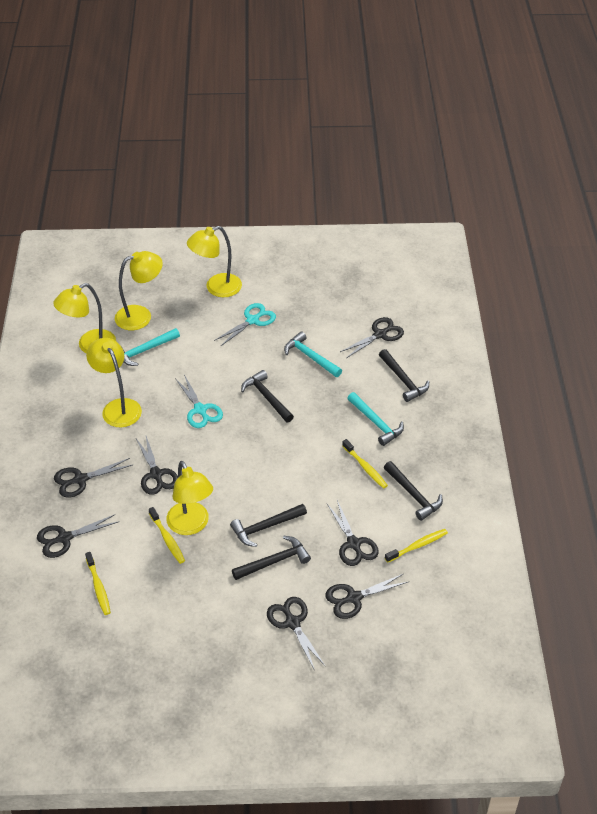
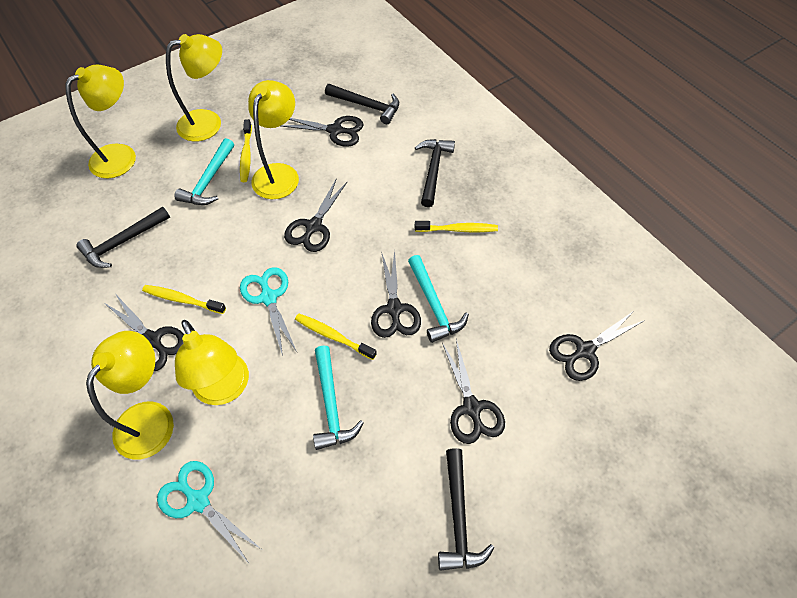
black hammer: [230,504,307,547] [232,536,311,580] [241,370,294,423] [379,349,429,402] [384,461,443,521] = 5 -> [76,207,170,268] [325,84,399,124] [415,139,455,207] [438,448,494,571] = 4
black scissors: [37,514,118,558] [54,458,133,498] [136,436,178,495] [267,597,326,671] [325,574,408,619] [327,500,379,566] [340,317,404,358] = 7 -> [103,295,184,371] [281,116,364,147] [284,178,348,252] [371,250,421,338] [442,339,505,444] [549,310,645,381] = 6

